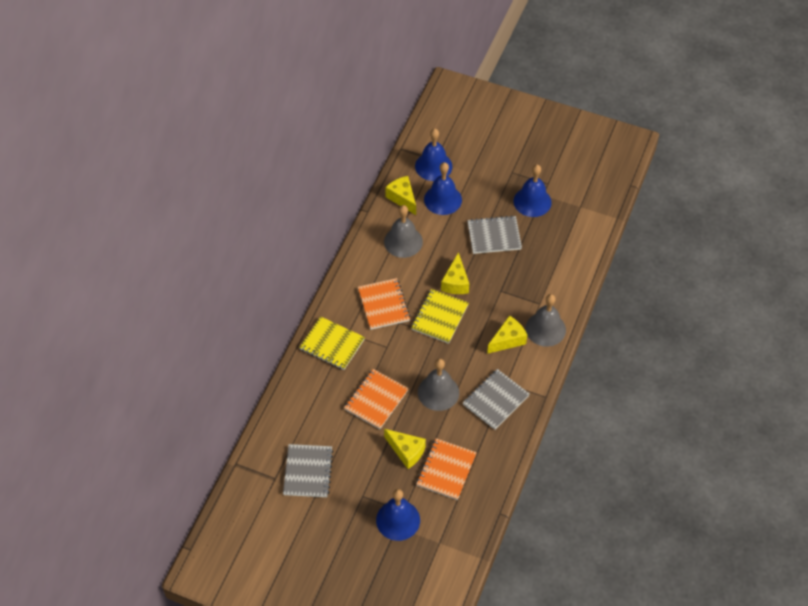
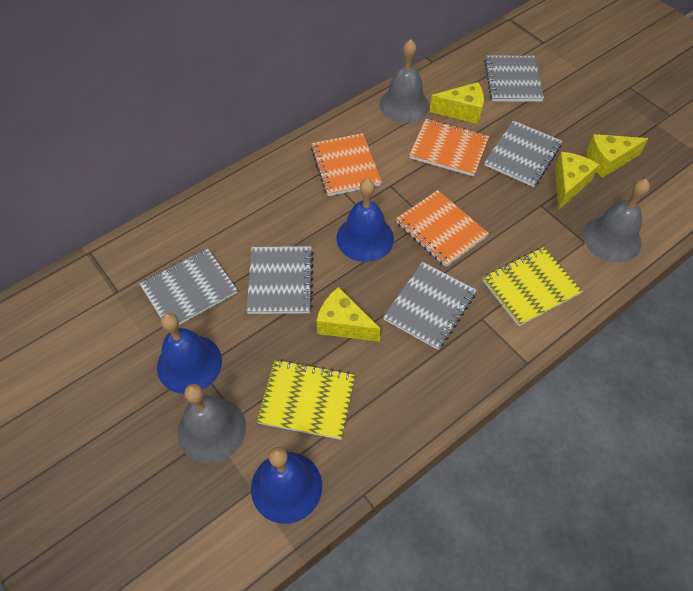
blue bell: [376,489,420,541] [415,129,452,181] [424,162,462,215] [513,164,552,217] = 4 -> [157,313,222,394] [251,447,322,524] [336,178,394,262] = 3
grey notebook: [283,444,334,497] [463,369,529,430] [467,215,522,254] = 3 -> [140,248,237,325] [246,246,314,314] [383,262,477,350] [484,56,544,102] [484,120,562,187] = 5

